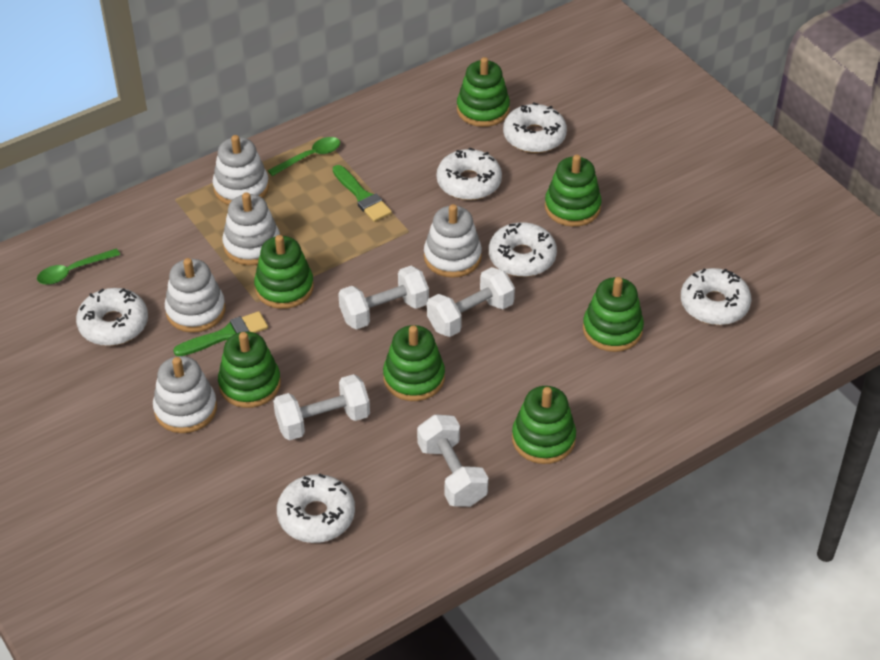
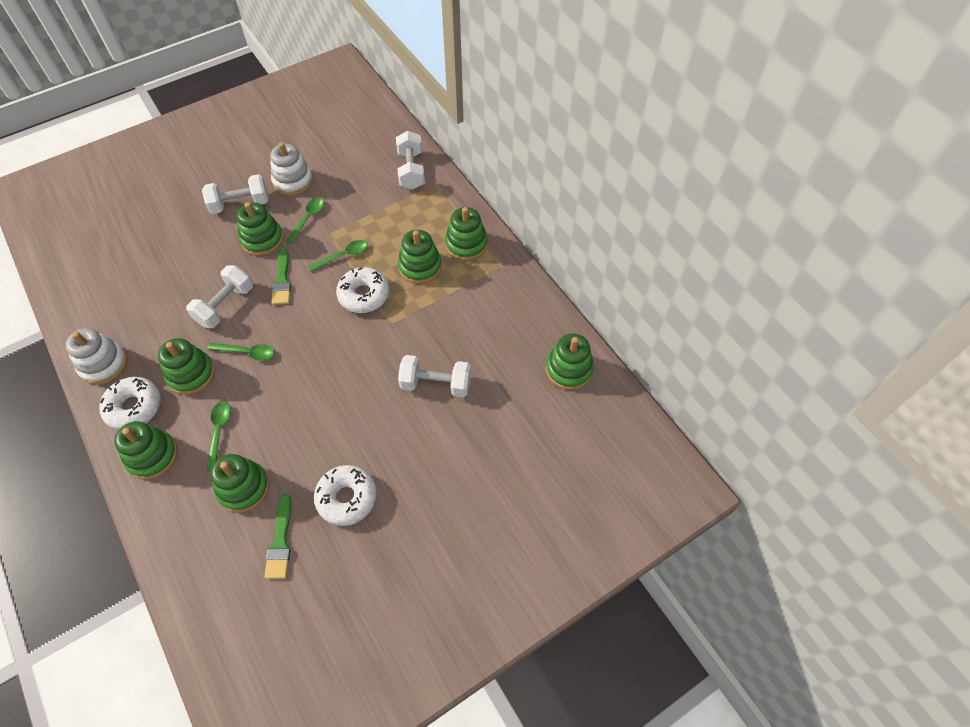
green spoon: [37,248,120,285] [268,137,340,176] = 2 -> [206,401,231,471] [207,343,274,361] [286,197,325,244] [308,240,368,272] = 4
white donut: [76,288,148,346] [277,474,355,543] [437,147,502,200] [489,222,557,277] [503,102,567,153] [681,268,751,325] = 6 -> [99,377,161,430] [314,465,377,526] [336,267,389,313] = 3
white stacking toy: [153,356,217,433] [165,258,225,333] [213,135,269,205] [222,192,280,265] [424,204,482,278] = 5 -> [65,328,127,385] [270,142,313,196] = 2

